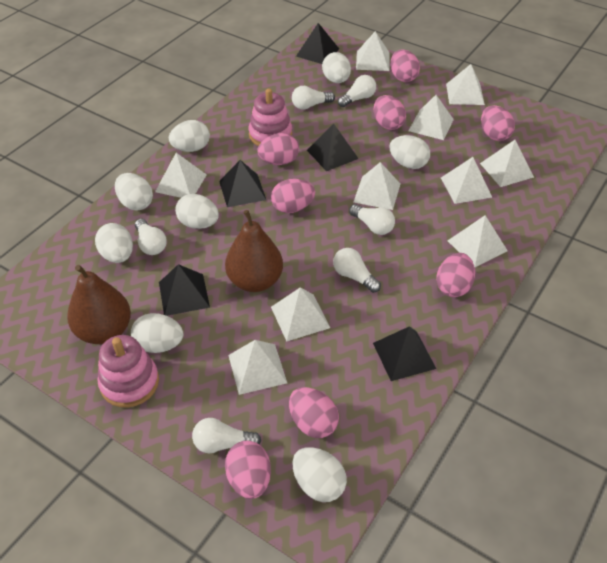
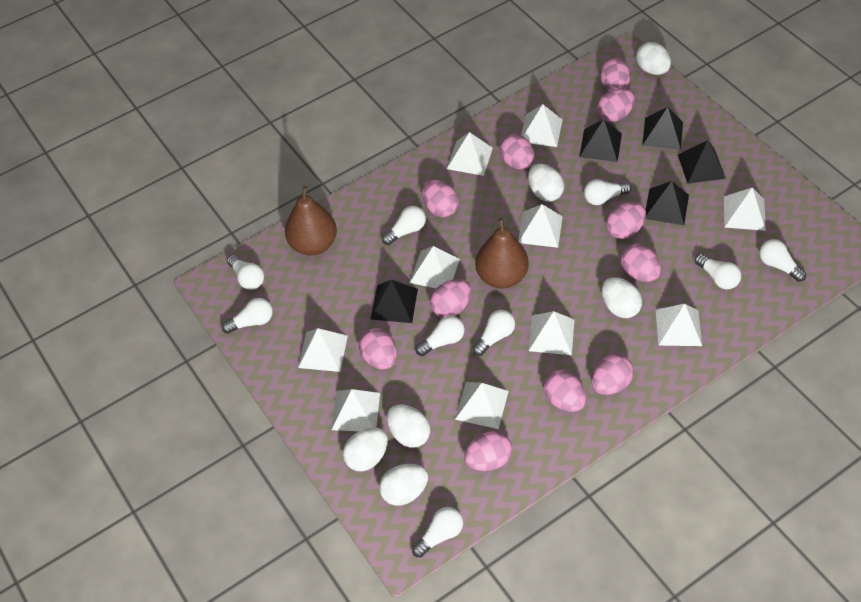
pink egg: [225,441,271,499] [257,133,299,165] [271,179,315,213] [289,387,339,438] [374,95,406,130] [390,49,420,82] [436,253,475,297] [481,105,515,141] = 8 -> [359,328,397,370] [422,180,459,217] [430,279,471,318] [464,431,512,471] [499,134,534,169] [544,370,586,412] [591,354,634,395] [597,88,635,122] [600,58,631,91] [606,202,646,239] [621,244,661,282] = 11
pink stacking toy: [97,335,159,408] [248,89,292,146] = 2 -> none = 0
white egg: [95,223,133,263] [115,173,153,211] [131,313,183,353] [169,120,210,152] [175,194,219,229] [292,447,347,502] [322,52,351,83] [389,135,430,169] = 8 -> [343,428,388,471] [379,464,428,506] [387,405,430,448] [528,164,564,201] [602,277,642,318] [636,42,671,75] = 6
white light bulb: [135,219,167,255] [192,418,261,453] [292,86,335,109] [333,248,381,293] [338,75,376,107] [349,204,395,235] = 6 -> [222,298,273,334] [227,255,264,290] [382,206,426,245] [412,507,463,558] [416,316,465,356] [472,310,515,356] [584,179,631,205] [695,254,741,290] [759,239,806,282] = 9

